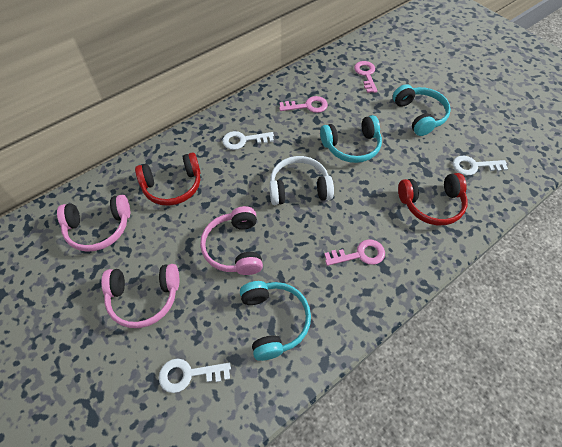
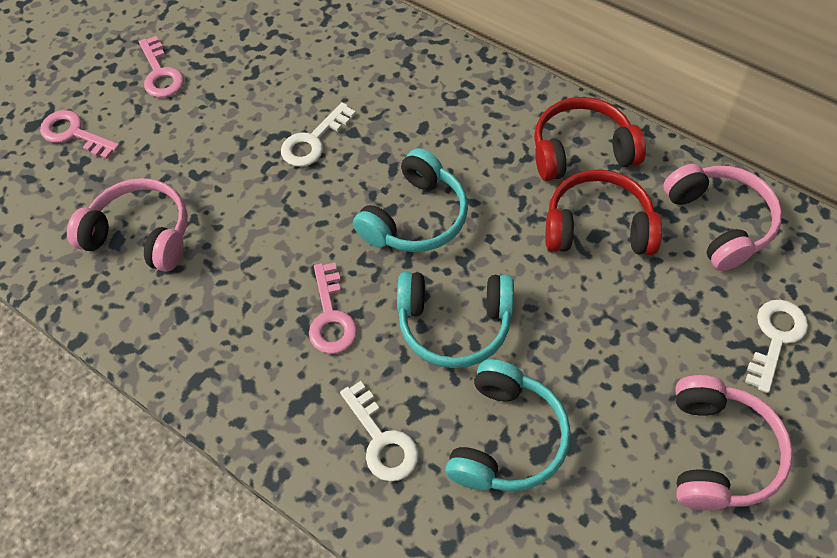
white headphones: [269,156,334,205] = 1 -> none = 0

